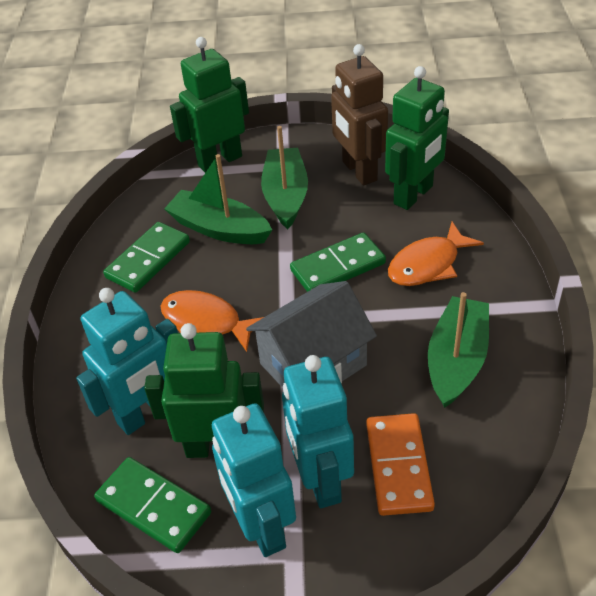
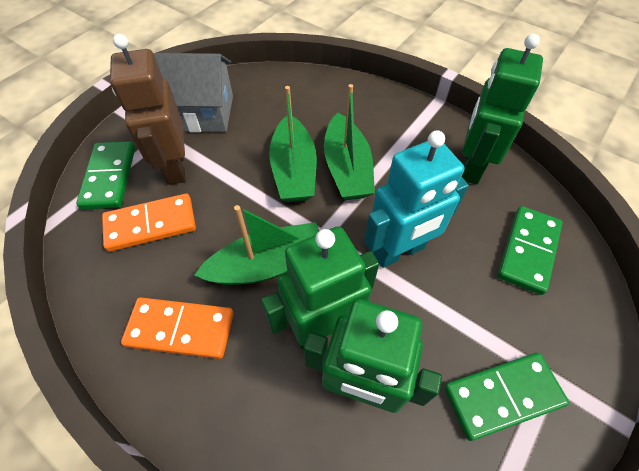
orange domino: [366,413,435,516] = 1 -> [102,194,196,252] [121,297,234,359] = 2
orange fish: [160,290,264,352] [388,222,484,286] = 2 -> none = 0
turquoise robot: [76,288,178,435] [212,403,296,557] [282,355,354,508] = 3 -> [364,131,469,268] = 1

